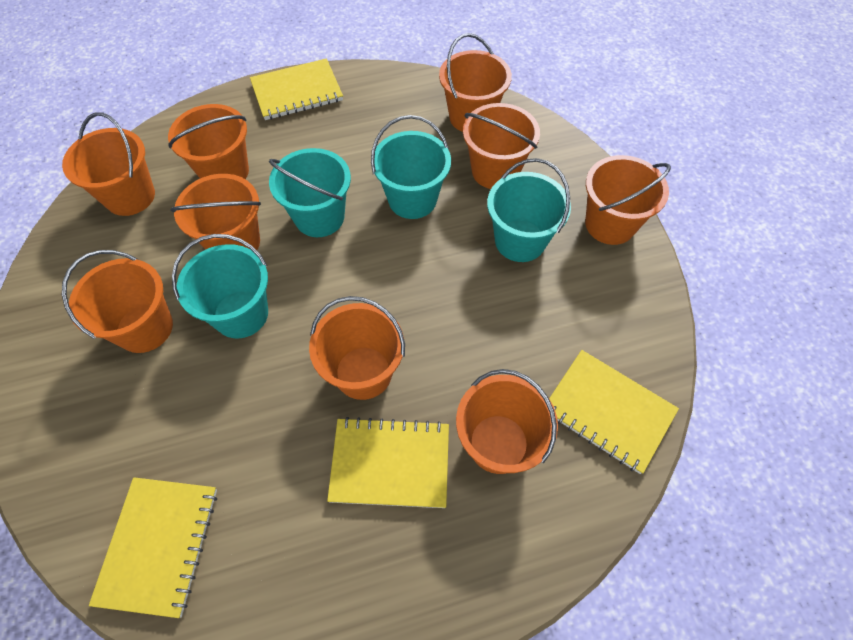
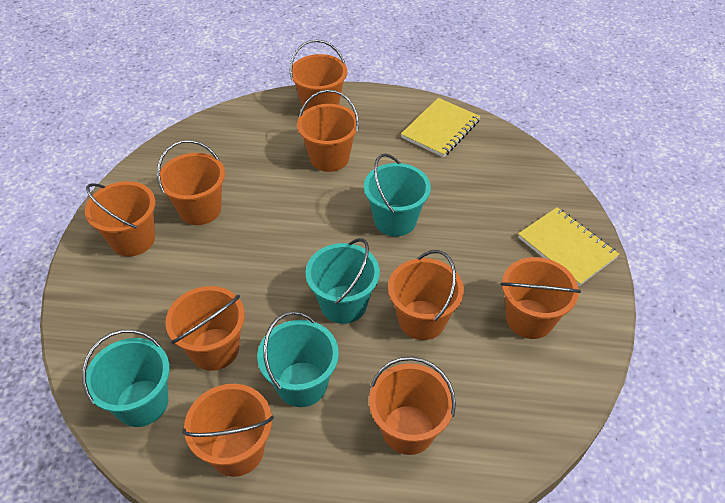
yellow notebook: [89,477,217,618] [250,58,343,120] [327,417,449,508] [549,350,679,474] = 4 -> [401,98,481,157] [518,207,619,286] = 2

